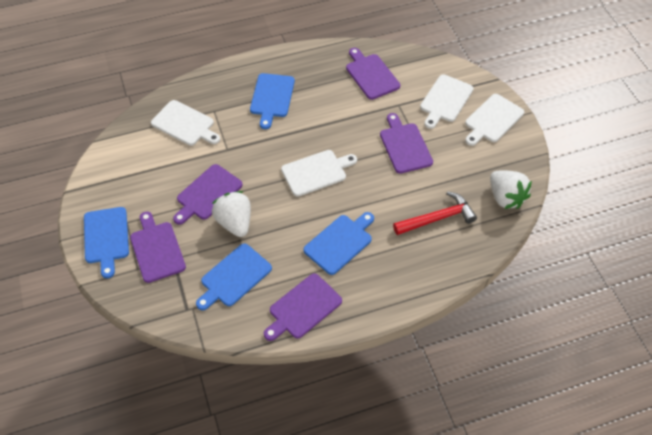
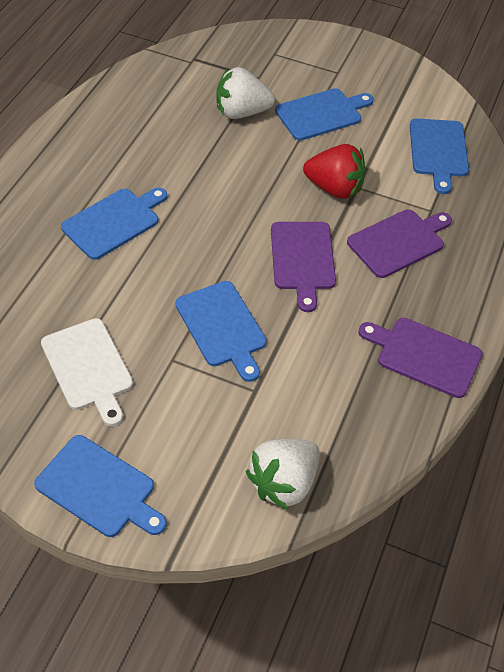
blue cutting board: [84,207,129,278] [196,244,272,310] [250,73,295,129] [303,212,374,275] = 4 -> [34,435,167,537] [61,188,167,260] [175,281,267,382] [275,88,374,141] [410,119,469,194] = 5
purple cutting board: [130,212,186,283] [173,164,243,225] [264,273,342,341] [346,48,400,100] [380,113,433,174] = 5 -> [271,222,336,312] [347,209,452,278] [358,318,483,398] = 3
red hammer: [393,191,477,235] = 1 -> none = 0
red strawberry: none = 0 -> [303,144,366,199] = 1
white cutting board: [151,100,220,146] [281,150,357,197] [420,74,474,129] [465,94,524,146] = 4 -> [41,318,133,426] = 1

